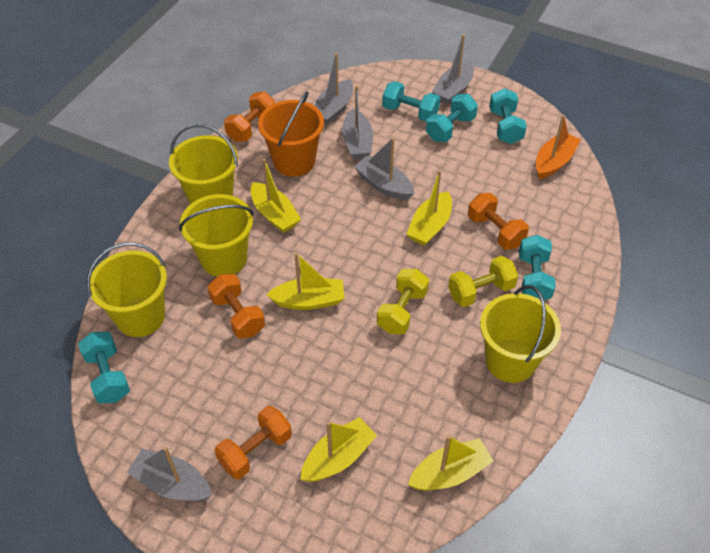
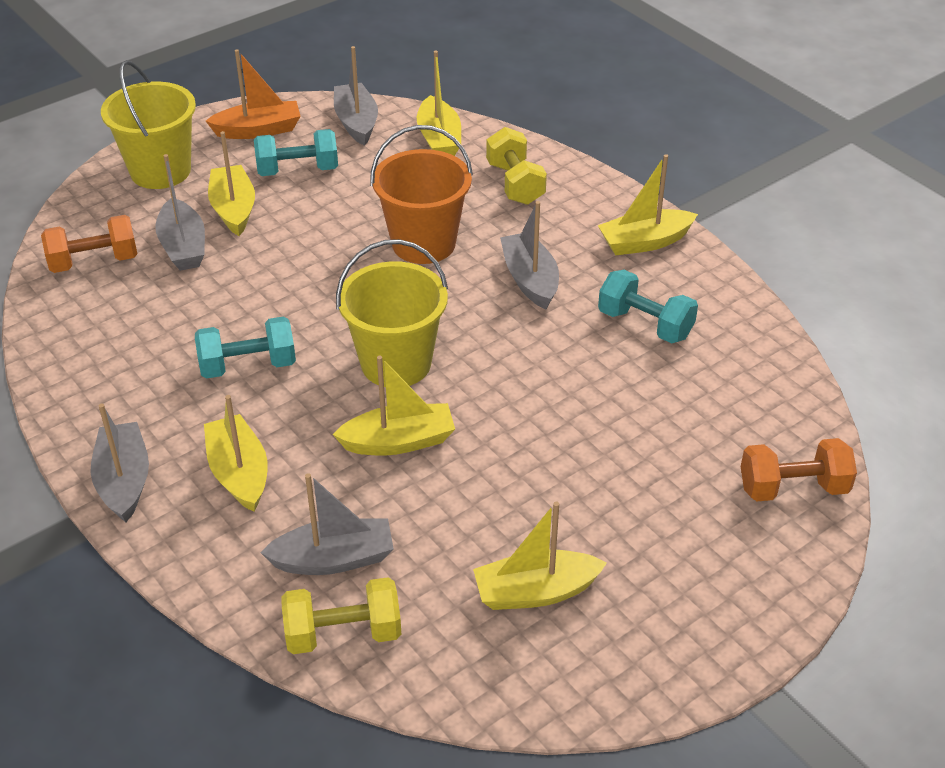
orange dumbbell: [207,274,265,339] [215,406,292,479] [224,92,275,142] [468,193,529,250] = 4 -> [41,215,137,273] [741,438,857,501] = 2
turquoise dumbbell: [78,332,130,404] [382,81,440,122] [426,94,478,142] [489,88,527,144] [519,235,556,300] = 5 -> [195,316,296,379] [254,129,338,176] [598,270,698,343] = 3
yellow boat: [251,159,301,233] [266,253,345,310] [300,417,377,482] [407,170,452,246] [408,435,494,491] = 5 -> [204,395,268,512] [208,131,255,236] [333,356,455,455] [417,51,461,156] [473,502,607,610] [598,154,698,255] = 6
yellow bucket: [87,242,167,337] [169,124,238,204] [179,194,254,277] [480,285,561,383] = 4 -> [101,60,196,189] [336,239,448,387] = 2

